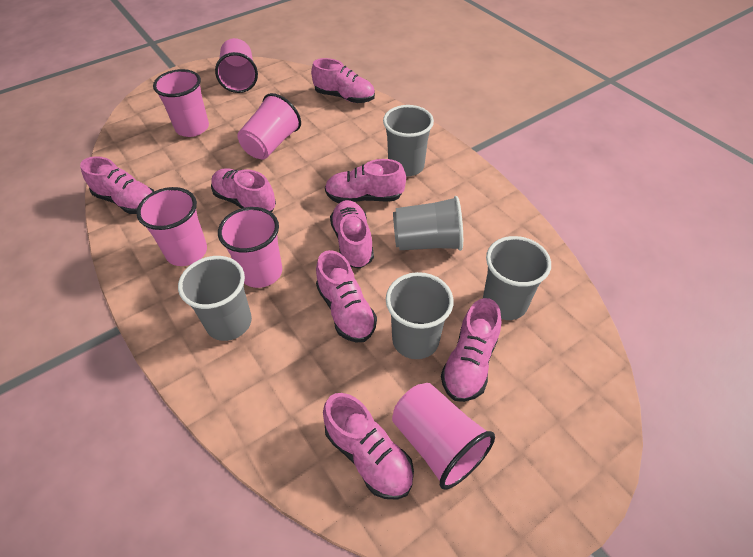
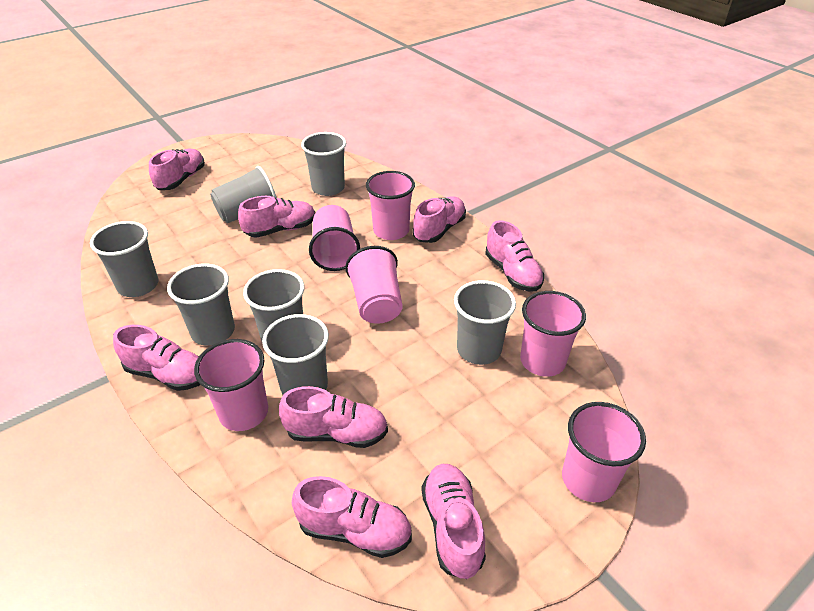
grey cup: [178,256,252,341] [383,105,434,177] [386,272,454,359] [393,196,463,251] [483,236,551,320] = 5 -> [90,221,159,297] [167,263,235,346] [210,166,277,223] [243,269,305,344] [262,314,329,395] [301,132,346,196] [454,280,516,365] = 7

